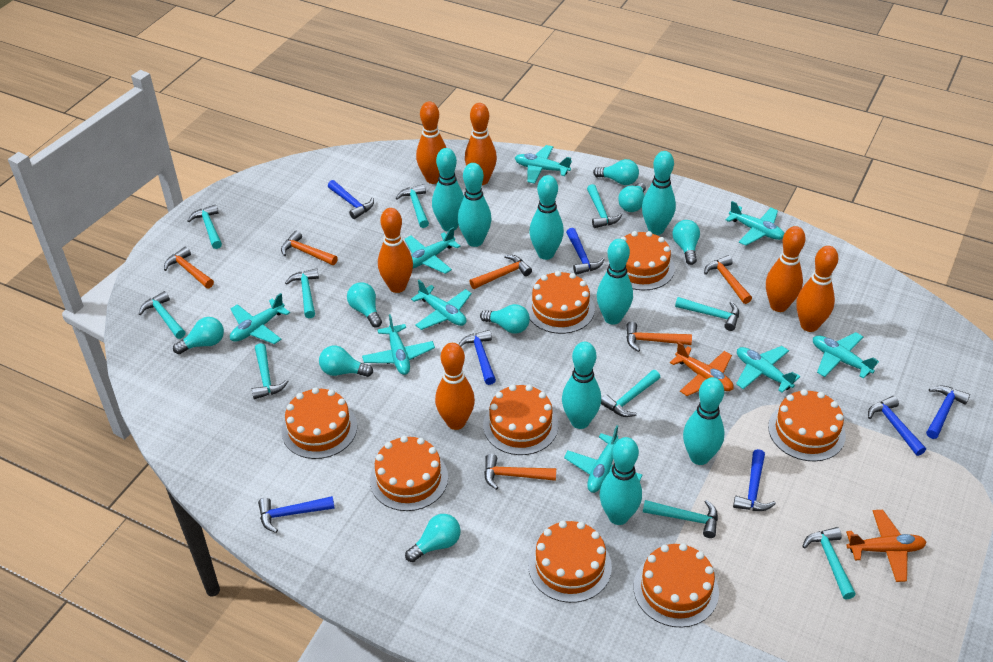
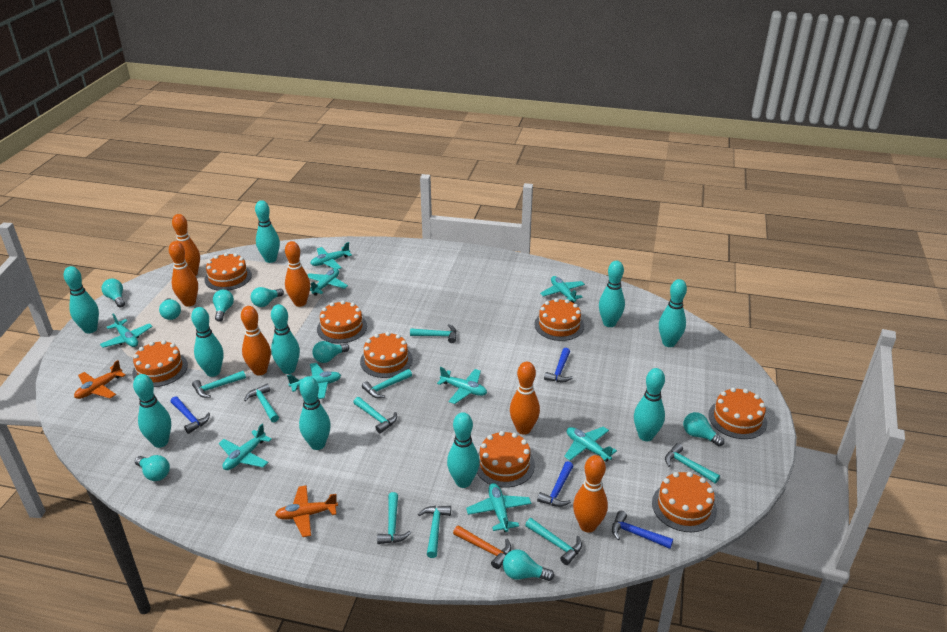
blue hammer: [258,496,335,533] [328,180,374,219] [458,330,496,385] [566,228,605,275] [733,449,776,511] [868,396,926,456] [926,386,970,439] = 7 -> [171,396,210,434] [537,461,573,507] [544,348,573,382] [612,510,673,549] = 4
orange hammer: [164,247,214,288] [281,231,338,265] [469,255,532,289] [484,454,556,490] [626,322,692,352] [704,255,752,304] = 6 -> [453,525,511,569] = 1
turquoise bowling pin: [432,148,464,232] [458,163,492,247] [529,175,564,260] [562,342,601,429] [597,239,633,325] [600,437,642,525] [642,151,676,235] [683,377,725,465] = 8 -> [64,266,99,333] [133,374,171,448] [191,307,224,377] [255,200,280,263] [271,304,300,374] [299,376,331,450] [447,412,480,488] [599,261,625,327] [634,368,665,441] [659,279,687,347] = 10
turquoise hammer: [139,291,186,339] [187,204,222,249] [252,343,288,399] [285,268,319,318] [396,184,429,228] [587,184,622,228] [601,370,660,417] [643,500,718,538] [675,297,739,331] [802,527,856,599] = 10 -> [192,371,246,398] [244,384,279,422] [353,397,397,434] [362,369,412,398] [377,492,411,544] [410,324,456,343] [418,506,451,558] [525,518,582,565] [665,443,720,484] = 9

